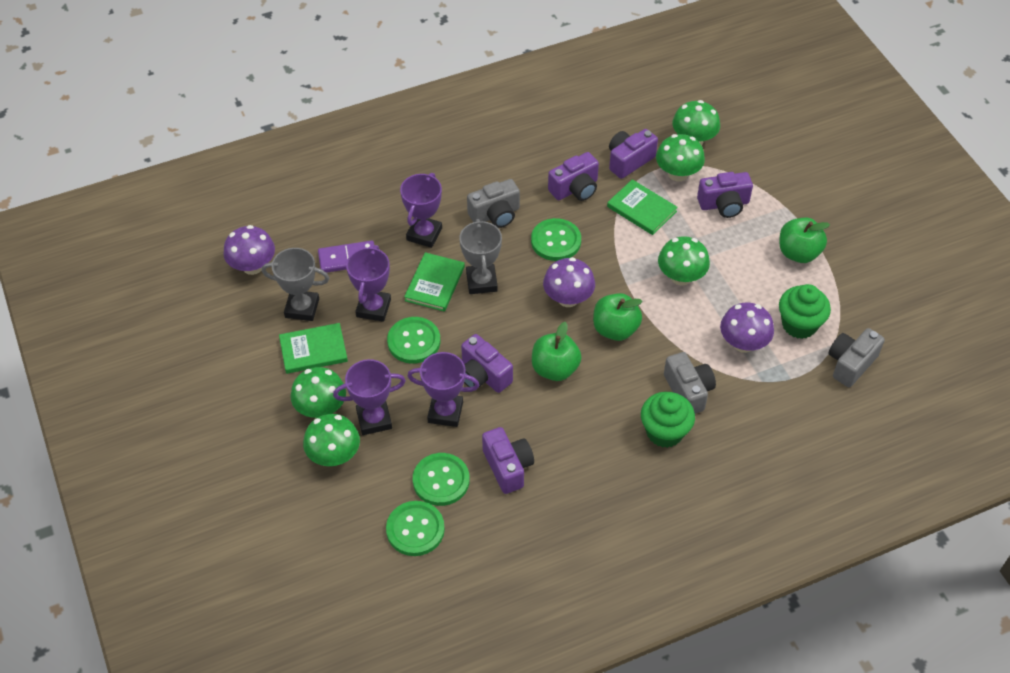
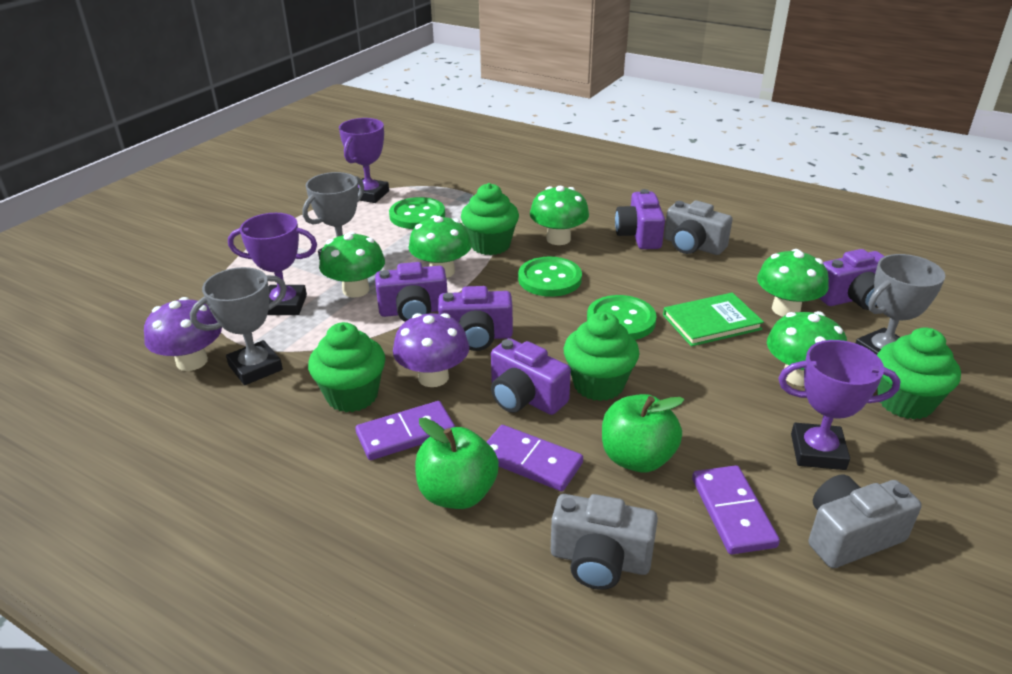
green apple: [532,322,582,381] [593,293,643,341] [779,218,830,263] = 3 -> [415,418,499,509] [602,394,684,473] = 2
green book: [279,323,348,374] [404,252,465,312] [607,179,678,235] = 3 -> [663,293,764,346] = 1
green button: [386,501,445,556] [387,317,440,364] [413,453,470,506] [531,218,581,261] = 4 -> [389,197,445,229] [518,257,582,297] [587,295,657,340] = 3
green cupcake: [641,392,695,448] [779,284,831,339] = 2 -> [308,322,385,412] [461,183,519,255] [564,312,639,401] [877,327,961,420] = 4
grey trophy: [262,248,329,321] [459,219,502,294] = 2 -> [190,267,287,385] [302,172,364,260] [856,254,945,355] = 3
purple domino: [318,240,375,273] = 1 -> [355,401,455,460] [487,425,583,491] [692,465,780,554] = 3
purple mushroom: [223,225,275,275] [543,257,595,307] [720,303,774,353] = 3 -> [144,297,222,371] [393,313,469,387] = 2
purple trophy: [333,359,406,435] [346,245,391,322] [400,173,442,248] [407,352,479,427] = 4 -> [228,213,317,315] [339,118,389,203] [778,340,901,470] = 3

